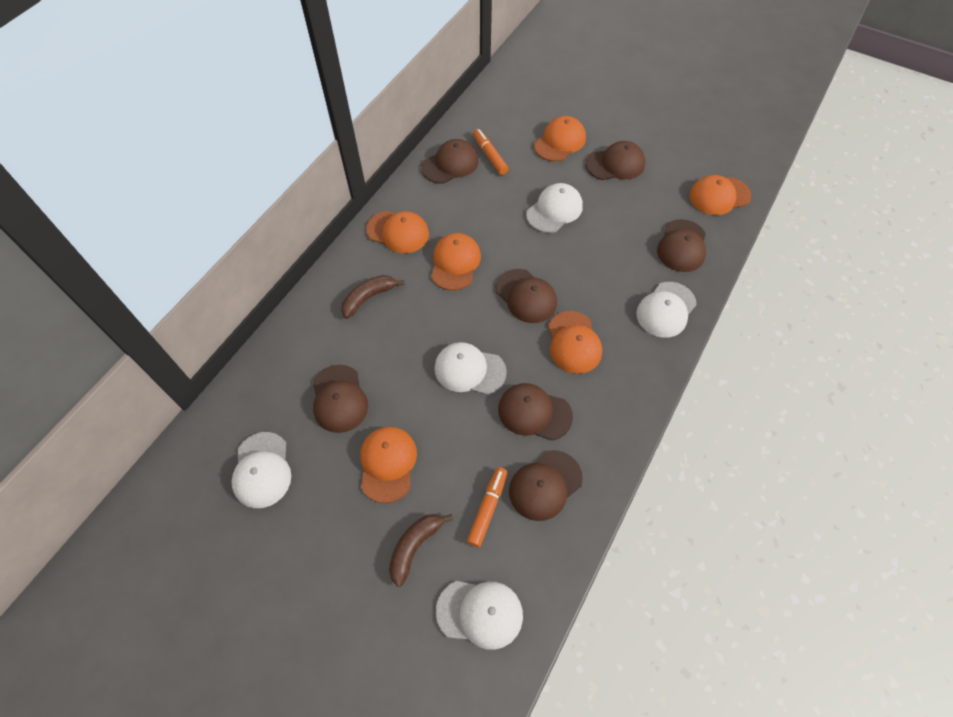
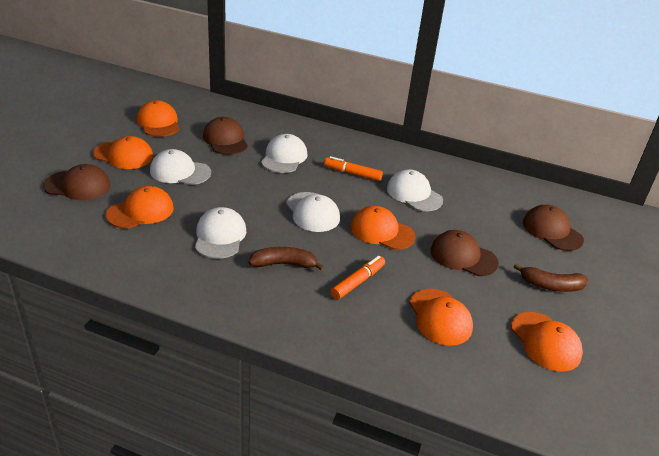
brown cap: [313,365,368,433] [421,139,479,184] [496,269,557,323] [498,383,573,440] [509,450,583,521] [585,141,645,180] [657,219,706,272] = 7 -> [43,164,111,200] [203,117,248,155] [431,230,499,276] [523,205,584,251] = 4

